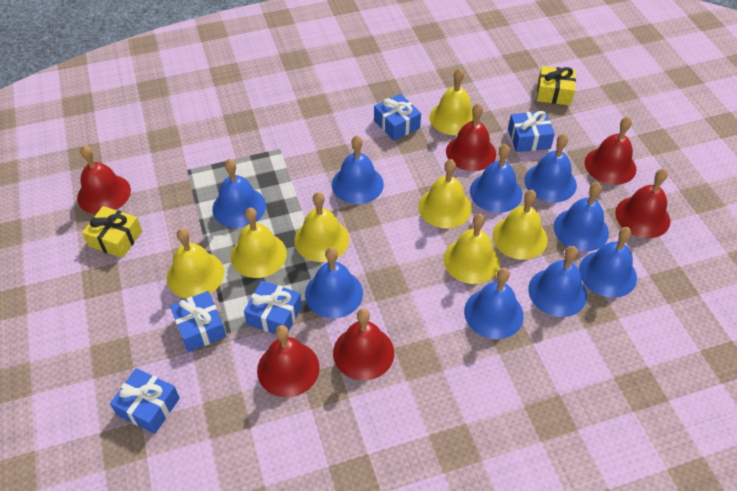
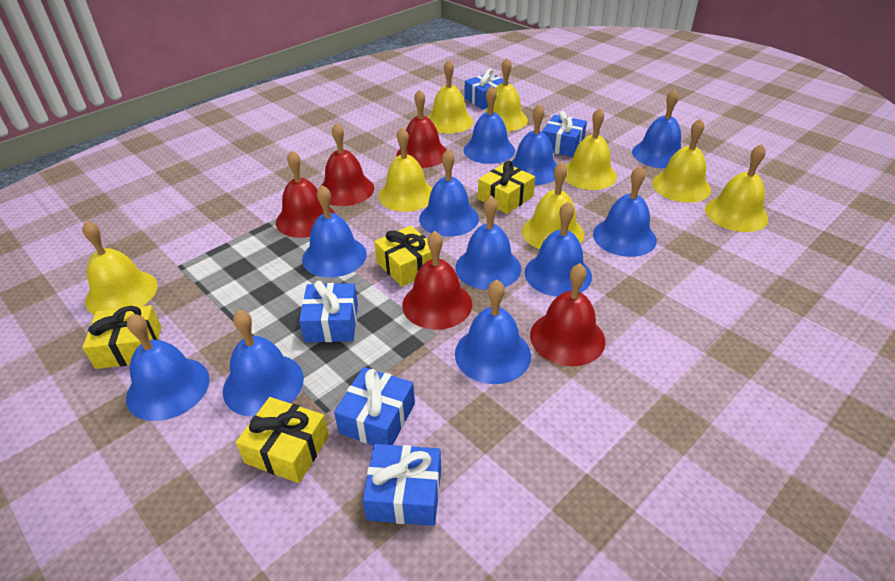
blue bell: [212,159,266,228] [305,247,363,318] [332,135,384,204] [464,268,524,339] [470,144,522,213] [524,134,577,202] [528,246,587,317] [553,182,609,252] [579,227,637,298] = 9 -> [126,314,210,421] [223,310,304,417] [302,185,367,278] [419,149,479,237] [455,196,521,290] [455,280,531,384] [464,86,515,164] [512,104,557,185] [525,202,592,297] [593,166,657,257] [632,89,681,168] = 11
red bell: [77,145,131,214] [257,325,320,397] [333,308,394,380] [446,103,496,171] [585,116,636,185] [615,168,670,238] = 6 -> [276,151,335,238] [319,122,374,206] [396,89,447,168] [402,231,472,330] [530,263,605,366] = 5
yellow bell: [167,228,224,299] [231,208,287,278] [294,192,350,262] [418,159,472,228] [430,68,474,135] [443,213,500,284] [492,190,548,260] = 7 -> [82,221,158,315] [378,128,433,212] [428,60,473,133] [482,58,528,131] [522,162,584,249] [565,108,617,190] [652,118,711,203] [705,144,768,232] = 8
yellow gift: [82,206,142,258] [537,66,576,105] = 2 -> [82,305,161,369] [236,397,329,483] [374,225,432,287] [478,161,535,214] = 4

